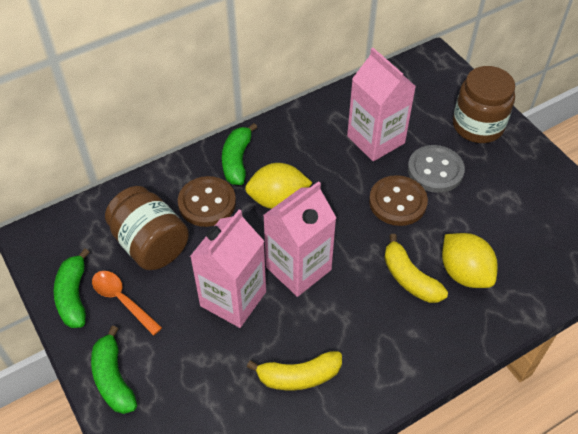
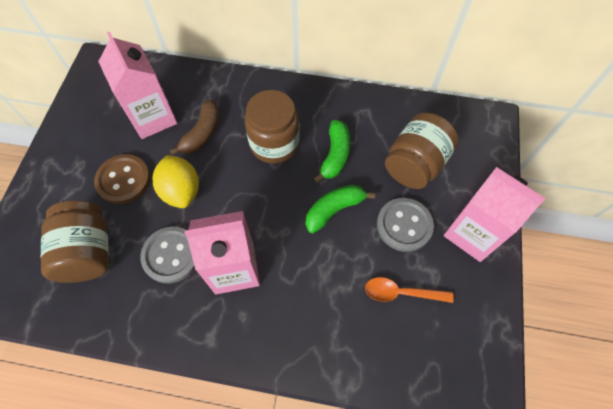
brown banana: none = 0 -> [170,99,220,155] = 1
brown button: [178,176,236,227] [369,175,428,226] = 2 -> [94,154,150,204] = 1
brown jar: [105,186,189,270] [453,66,515,143] = 2 -> [41,200,109,283] [244,90,300,164] [385,112,459,189] = 3
green banana: [54,248,90,328] [91,326,137,414] [222,123,257,185] = 3 -> [306,185,375,233] [314,120,350,183] = 2
grey button: [408,145,465,193] = 1 -> [140,227,195,283] [377,198,434,252] = 2
yellow banana: [247,351,342,390] [384,234,448,303] = 2 -> none = 0
yellow lemon: [245,163,312,209] [442,233,498,288] = 2 -> [153,155,199,208] = 1

